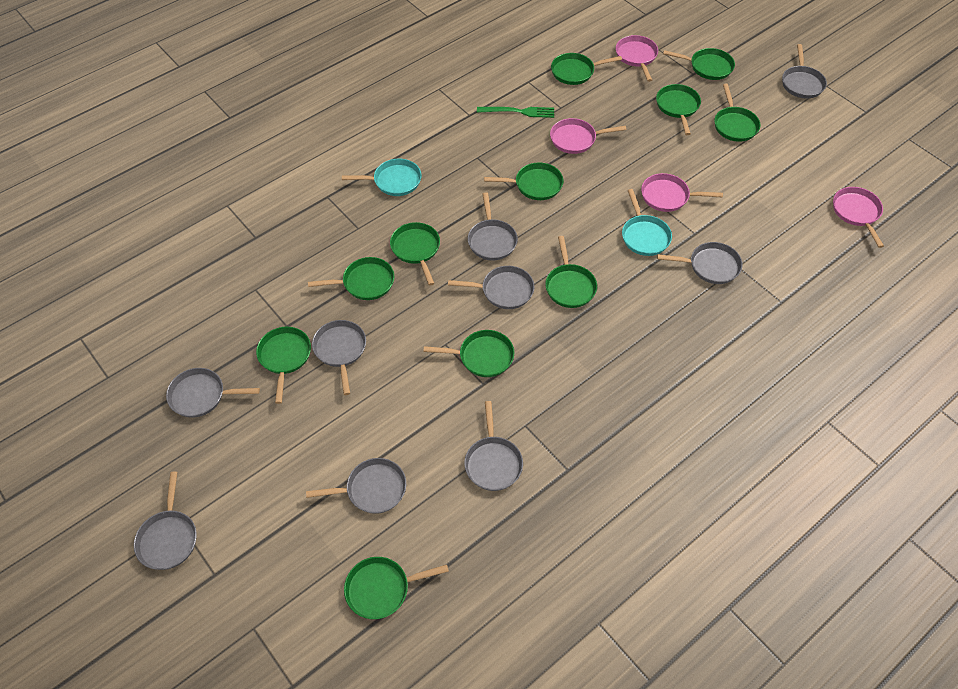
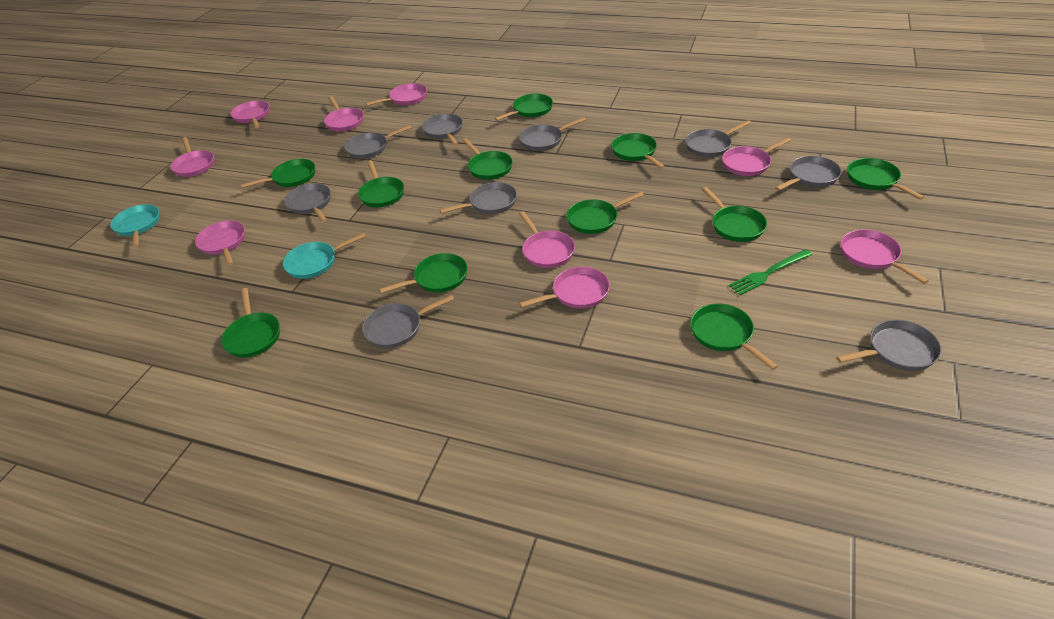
pink pan: [550,118,627,154] [616,35,658,82] [641,173,723,212] [833,187,884,248] = 4 -> [171,137,214,177] [195,221,245,266] [231,100,269,128] [324,96,364,132] [365,83,427,106] [519,212,575,268] [519,267,610,309] [722,138,791,176] [841,229,929,284] = 9

